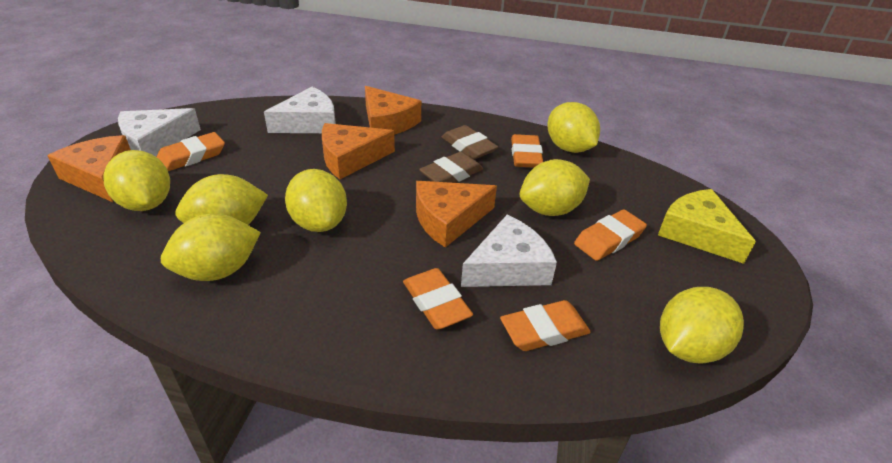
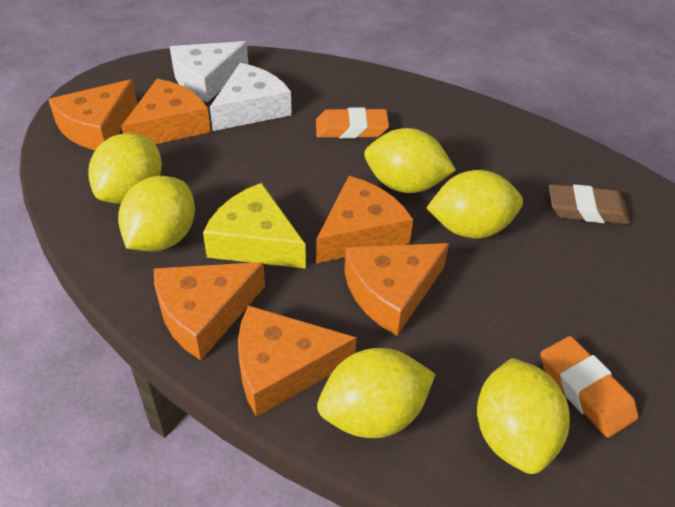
brown eraser: [419,152,483,183] [442,125,498,159] = 2 -> [549,184,630,224] = 1
orange cheese: [47,135,131,202] [322,123,395,179] [365,86,421,135] [416,181,497,248] = 4 -> [48,79,138,150] [121,79,211,144] [154,262,265,360] [238,305,357,417] [316,176,413,263] [344,243,449,336] = 6
orange eraser: [156,132,225,171] [403,268,473,329] [500,300,591,351] [511,134,543,168] [574,209,647,261] = 5 -> [316,107,389,139] [540,336,638,438] = 2
white cheese: [118,108,201,157] [264,87,336,133] [461,215,557,287] = 3 -> [170,41,248,102] [210,63,292,131] = 2
yellow lemon: [103,150,170,211] [161,214,261,281] [175,174,268,225] [285,169,347,232] [520,159,590,216] [548,102,600,153] [660,287,744,364] = 7 -> [89,133,162,204] [118,176,195,252] [317,348,435,438] [364,128,456,193] [426,170,523,238] [477,358,570,474] = 6

